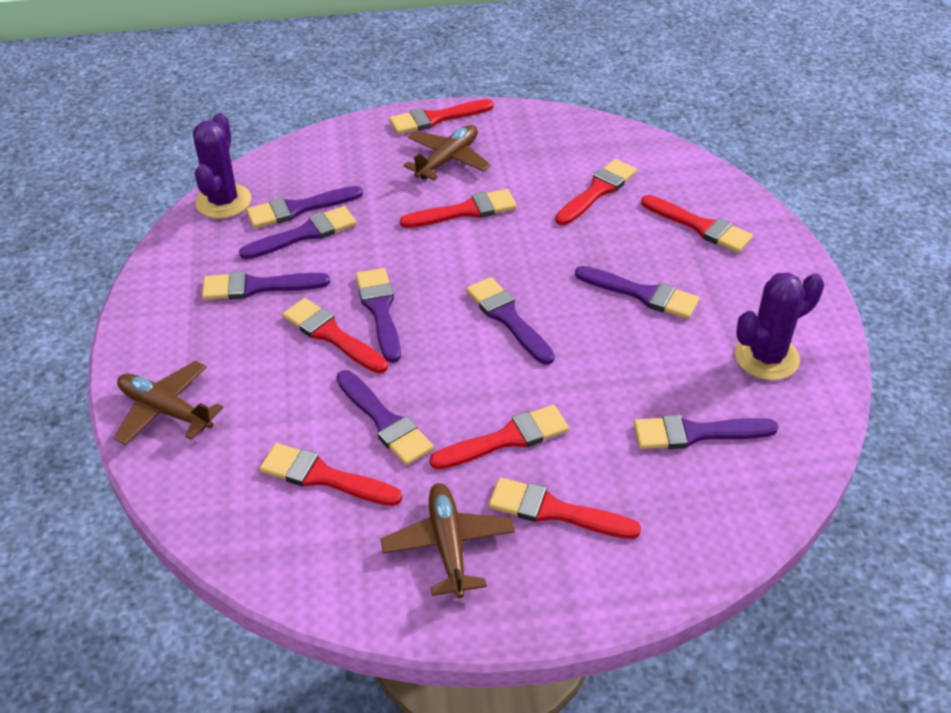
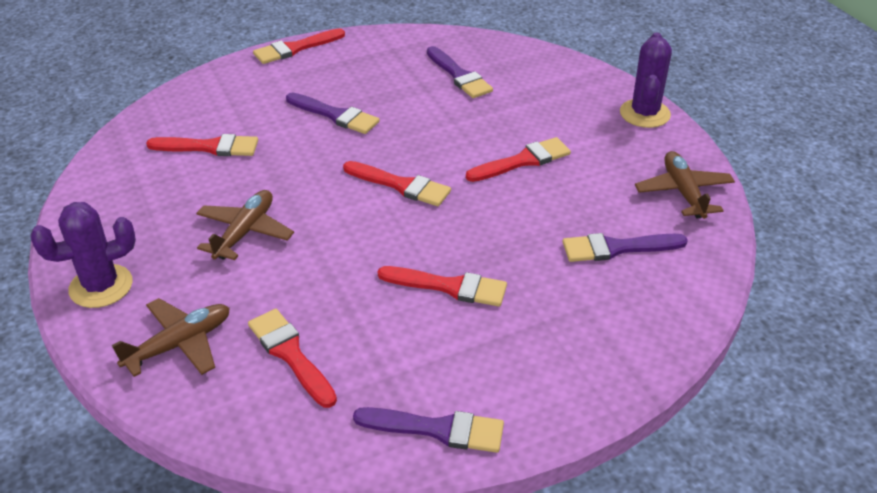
purple brush: [202,271,330,300] [239,206,357,259] [246,186,363,228] [336,370,434,466] [356,268,401,363] [466,277,555,365] [575,266,700,319] [633,415,778,449] = 8 -> [286,92,380,134] [353,407,504,453] [427,46,493,98] [563,233,688,262] = 4
red brush: [259,443,402,506] [282,298,388,373] [389,99,494,134] [400,189,517,228] [430,405,569,470] [488,477,641,539] [555,159,637,225] [641,195,753,253] = 8 -> [146,134,258,156] [248,309,337,408] [253,28,345,64] [343,161,451,206] [378,266,507,307] [466,137,571,182] = 6

